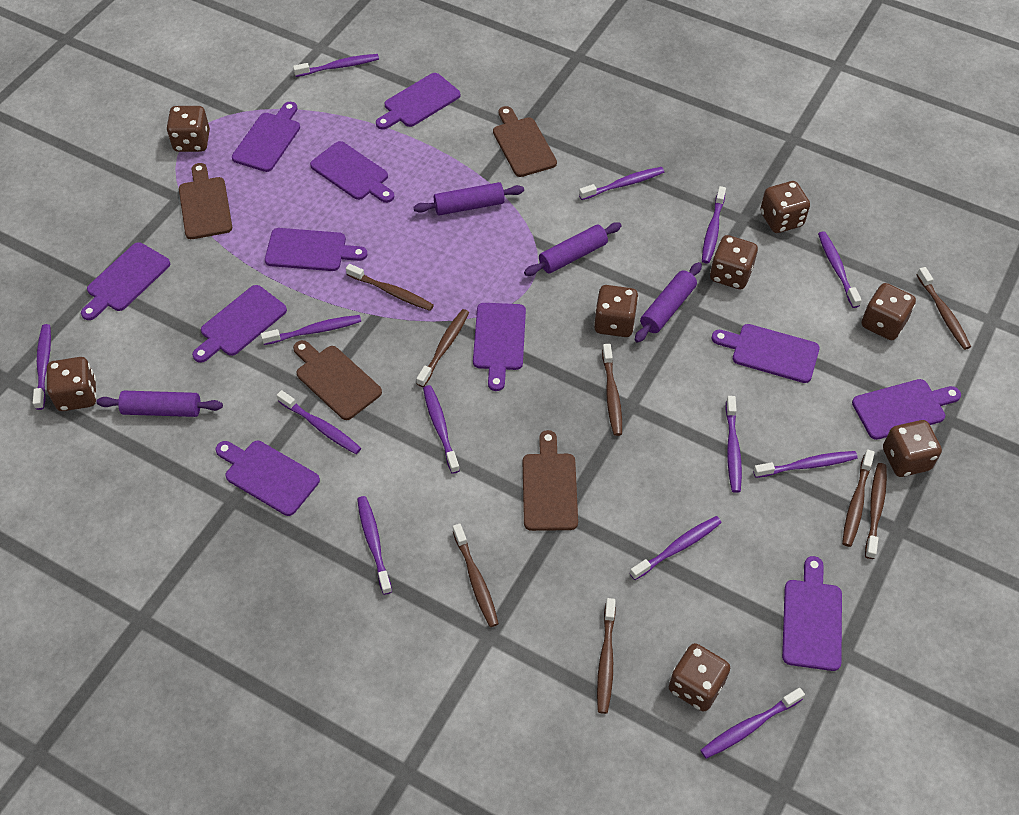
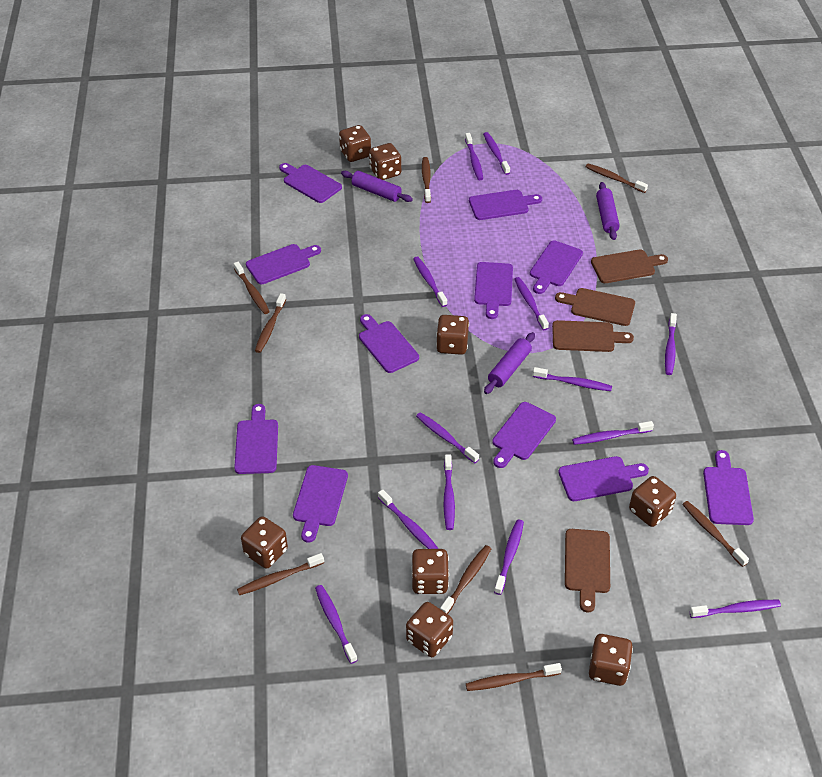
purple rolling pin: [97,391,223,417] [413,182,524,215] [524,222,622,276] [635,262,702,343] = 4 -> [341,171,413,202] [484,332,535,394] [596,182,620,240] = 3

